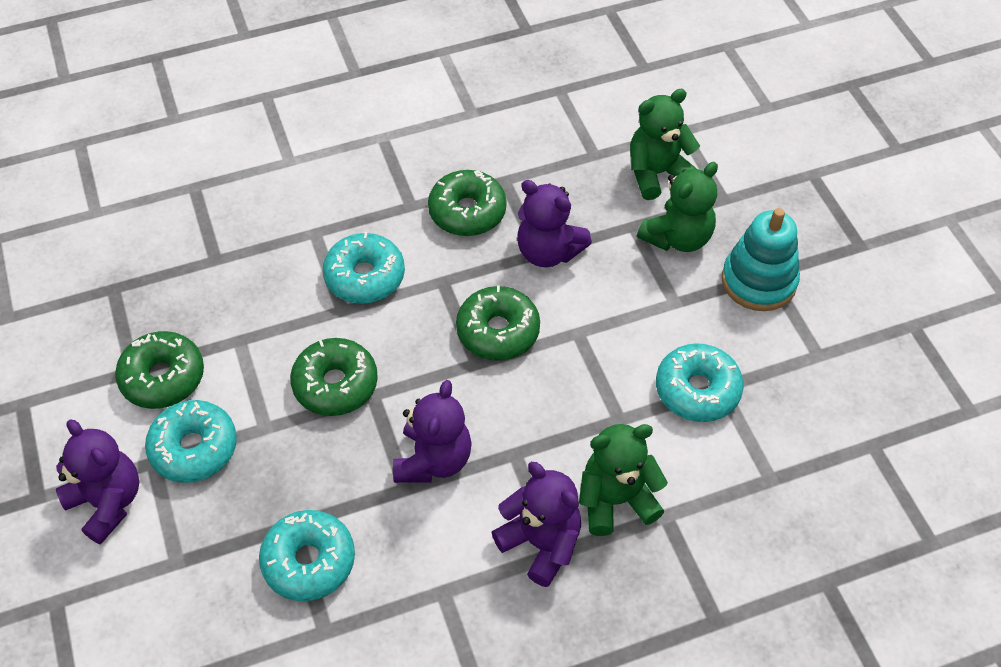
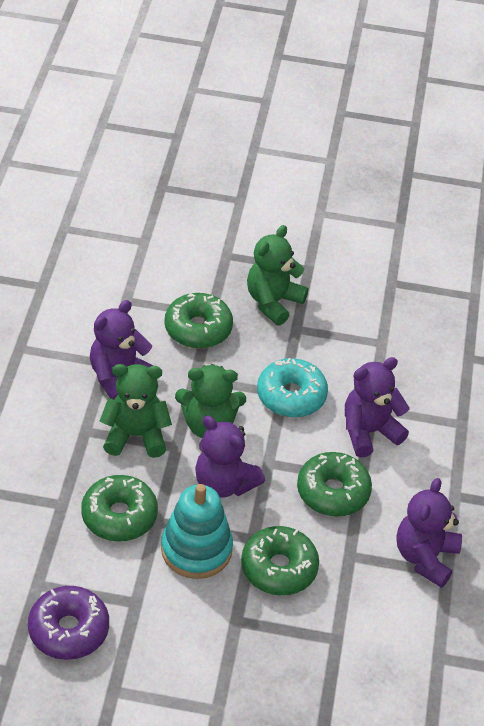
purple donut: none = 0 -> [28,586,109,660] = 1
turquoise donut: [145,400,237,483] [259,510,355,601] [323,232,405,304] [656,343,744,422] = 4 -> [257,358,328,417] = 1

